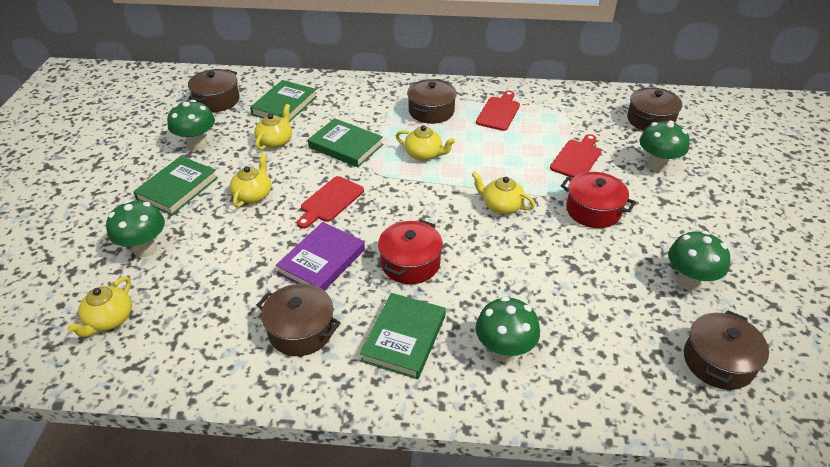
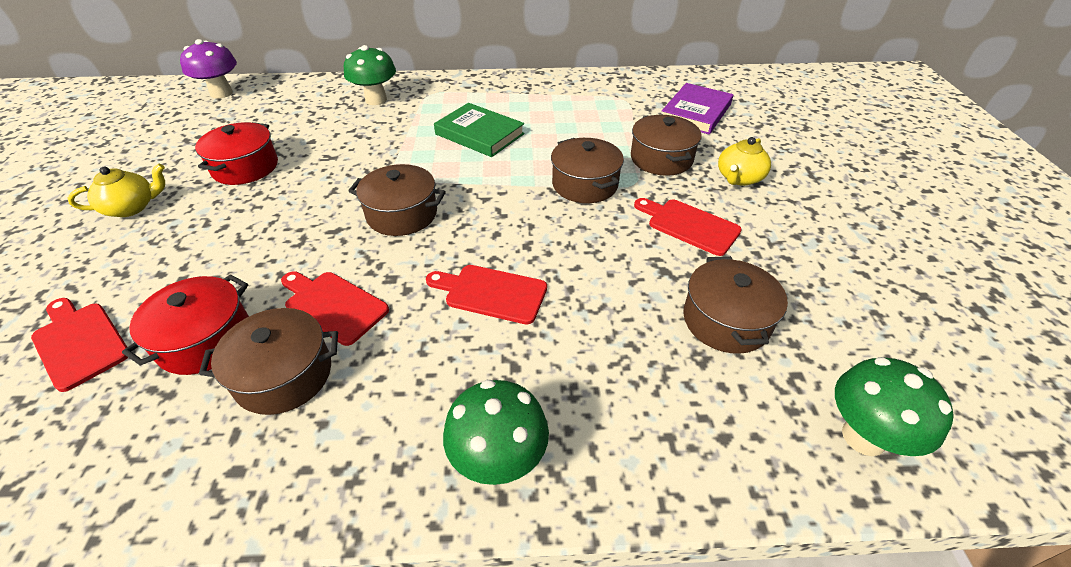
green book: [133,156,218,215] [250,80,317,122] [308,118,383,168] [360,293,446,380] = 4 -> [434,103,525,157] = 1
green mushroom: [106,200,165,257] [167,100,215,150] [476,296,540,362] [639,120,690,172] [668,231,730,291] = 5 -> [344,45,396,105] [443,380,549,485] [835,357,954,456] = 3
purple mushroom: none = 0 -> [180,39,237,99] = 1
red cutting board: [297,176,364,229] [476,91,520,131] [550,134,601,178] = 3 -> [31,298,128,392] [281,272,389,346] [426,265,547,325] [634,198,742,256] = 4
yellow teapot: [67,277,132,338] [230,153,272,208] [254,104,292,150] [396,125,456,161] [472,172,535,214] = 5 -> [67,164,165,217] [718,137,771,186] = 2

